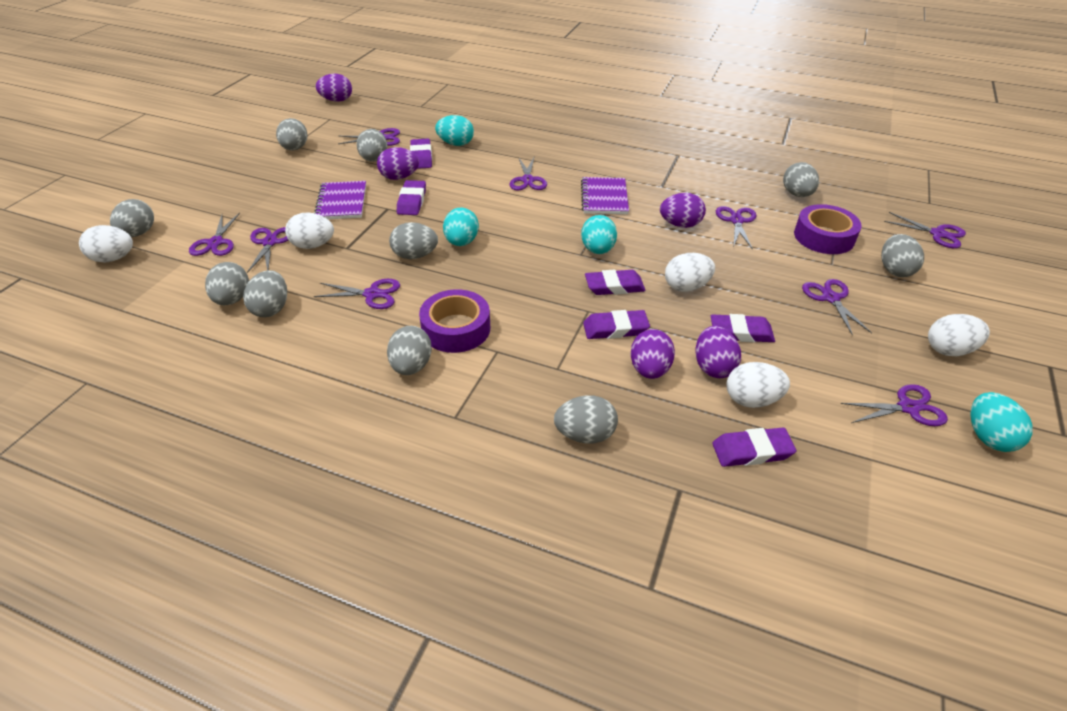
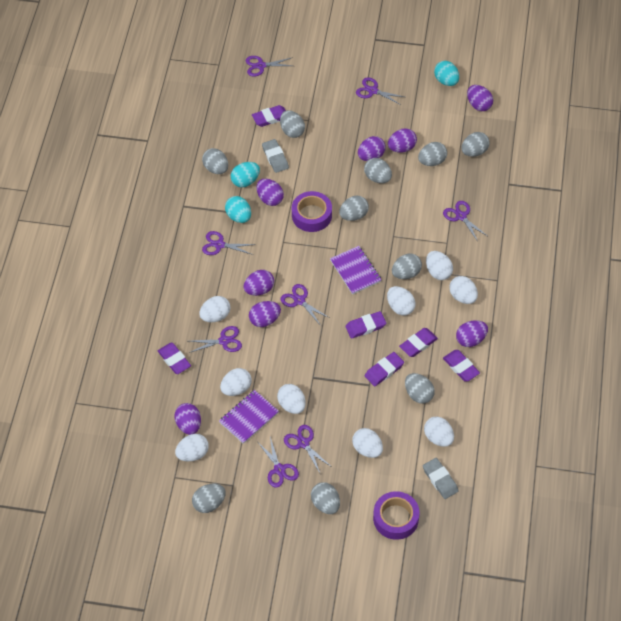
grey eraser: none = 0 -> [262,139,289,173] [423,458,459,499] = 2
purple egg: [316,74,352,102] [377,147,419,180] [630,329,675,379] [660,193,706,228] [696,326,741,378] = 5 -> [174,403,201,435] [244,270,274,296] [249,301,281,327] [257,179,284,206] [358,136,386,161] [388,128,417,153] [456,320,488,347] [467,85,493,111] = 8
purple scissors: [189,213,240,256] [247,227,288,273] [314,279,400,309] [338,128,400,146] [509,157,547,190] [716,206,756,250] [802,279,872,335] [840,384,948,426] [884,212,966,248] = 9 -> [189,326,242,353] [202,231,256,255] [246,56,293,77] [257,437,299,487] [280,284,330,326] [284,425,330,475] [356,77,404,105] [443,201,487,242] = 8
turquoise egg: [435,115,474,146] [443,207,479,246] [581,215,617,254] [970,392,1033,452] = 4 -> [225,196,251,223] [231,162,260,187] [434,61,459,86] = 3
white egg: [79,225,133,262] [285,212,334,249] [665,253,715,292] [727,362,790,408] [928,314,990,356] = 5 -> [175,434,209,461] [199,296,230,322] [220,368,252,396] [277,384,306,414] [352,428,383,458] [387,286,416,315] [424,416,454,447] [426,251,453,280] [449,276,478,304] = 9

